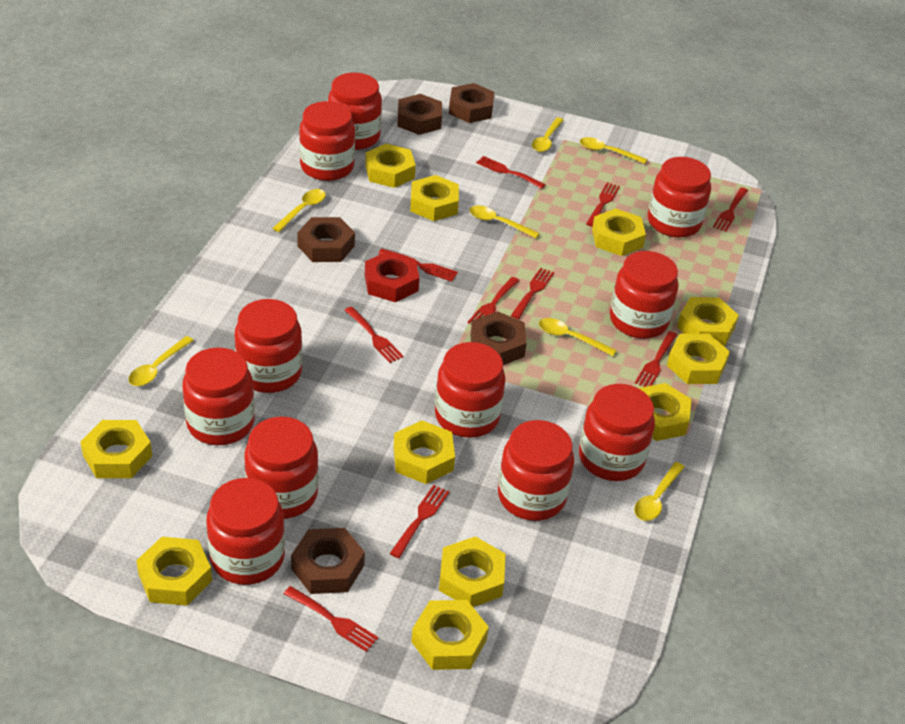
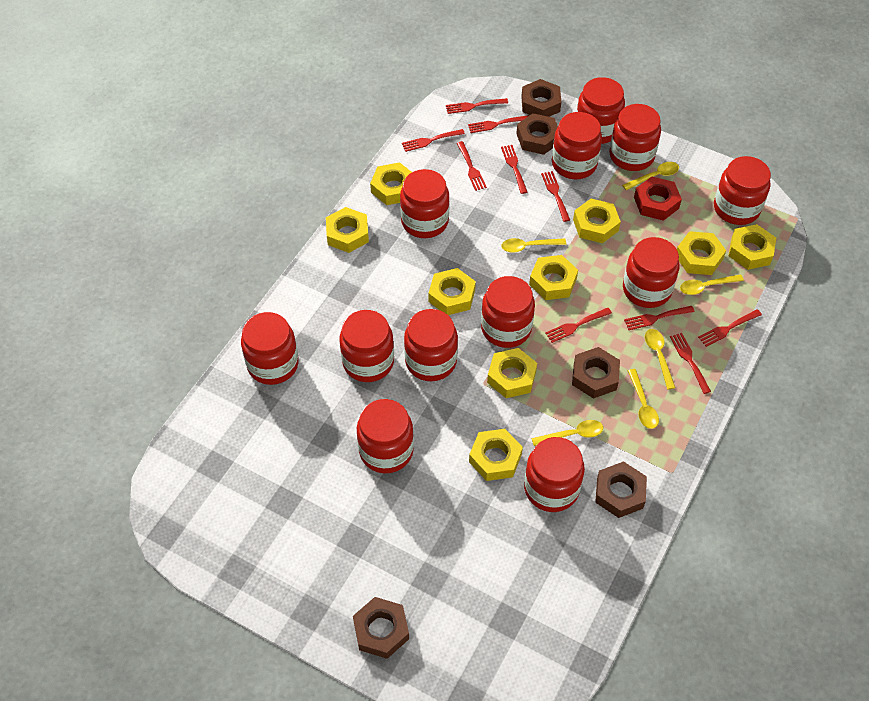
red jar: [182,347,255,445] [206,478,285,585] [235,299,302,393] [244,417,318,519] [299,101,355,181] [328,73,382,150] [435,342,506,438] [498,420,574,521] [579,384,655,481] [610,251,679,339] [648,157,711,238] = 11 -> [241,312,299,385] [339,310,394,382] [357,399,414,473] [400,169,450,238] [404,309,458,381] [481,276,535,348] [524,437,585,512] [552,112,602,179] [577,77,625,144] [609,104,661,171] [623,237,679,308] [714,156,771,225] = 12
yellow nut: [80,420,152,478] [136,537,212,606] [365,144,416,188] [393,421,455,484] [410,175,459,221] [411,600,489,670] [439,536,506,607] [592,208,646,256] [639,383,692,441] [667,334,730,384] [677,297,739,346] = 11 -> [326,207,369,253] [370,162,412,205] [429,268,476,315] [469,429,523,481] [487,348,537,398] [529,255,578,300] [573,199,621,243] [677,231,726,275] [728,224,776,270] = 9
yellow spoon: [129,336,194,386] [272,189,326,232] [469,205,540,238] [532,117,564,152] [539,318,617,356] [580,137,647,164] [634,462,684,521] = 7 -> [501,238,566,253] [531,420,603,446] [622,162,679,190] [628,369,659,429] [645,329,675,389] [680,274,744,295] = 6

